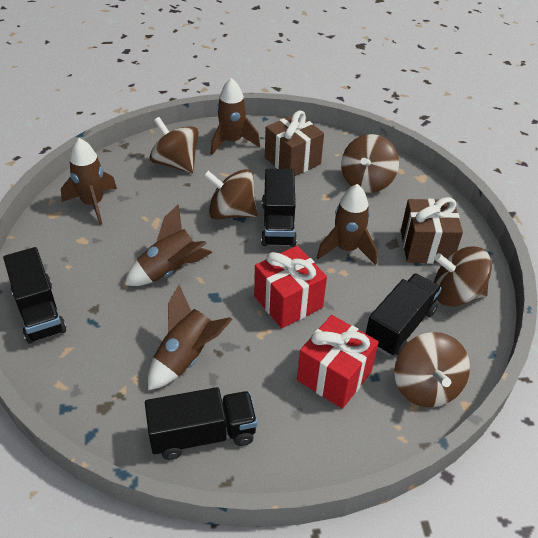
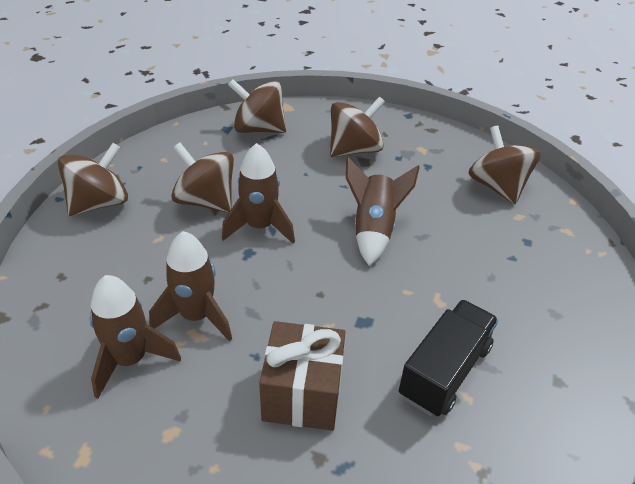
black truck: [3,247,66,344] [145,387,257,460] [261,169,297,247] [366,273,442,356] = 4 -> [399,300,499,417] = 1
brown gift: [265,110,324,176] [401,197,463,264] = 2 -> [259,321,345,431] = 1
brown rocket: [61,138,117,225] [125,205,213,286] [148,285,233,390] [211,78,260,155] [317,184,377,265] = 5 -> [90,275,181,399] [149,231,232,342] [222,143,295,243] [346,157,420,266] = 4
red gift: [254,246,327,328] [297,315,379,409] = 2 -> none = 0

